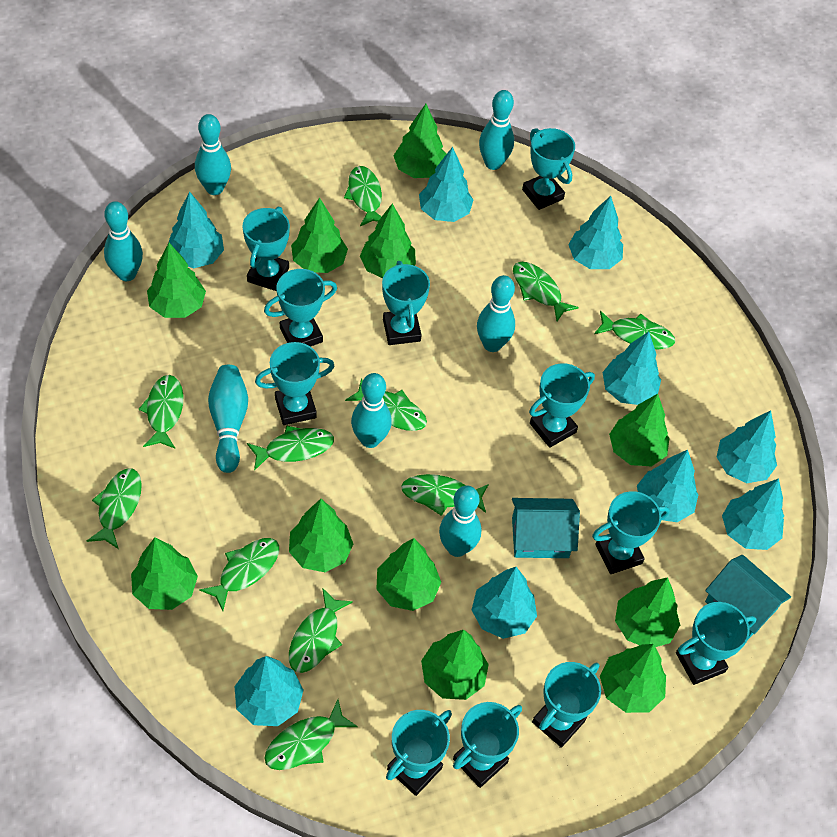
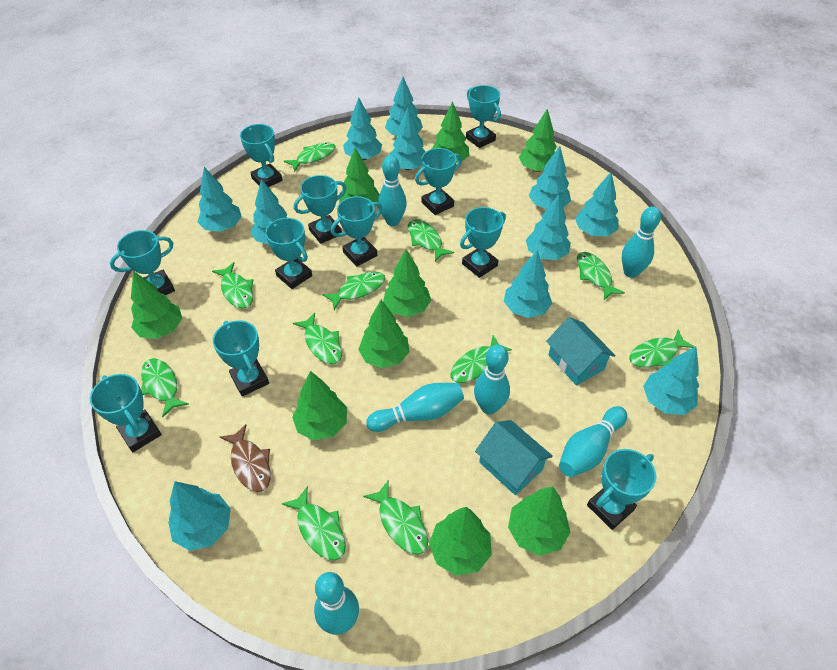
brown fish: none = 0 -> [220,424,271,492] = 1
green tree: [131,537,198,610] [147,243,206,318] [289,499,353,572] [291,198,348,273] [360,204,416,278] [376,538,441,611] [394,104,446,178] [421,630,489,700] [600,644,666,713] [609,394,670,467] [615,577,680,647] = 11 -> [131,271,182,339] [292,371,347,440] [339,148,380,203] [358,300,409,368] [383,249,431,317] [429,507,492,576] [432,101,469,163] [508,486,571,556] [519,108,557,172] = 9
turquoise bowling pin: [104,201,143,281] [195,114,231,195] [208,365,248,473] [351,373,392,448] [439,486,481,557] [477,275,515,352] [479,90,514,170] = 7 -> [314,572,359,635] [366,383,464,432] [378,155,407,226] [474,345,510,415] [559,406,627,477] [622,206,661,278] = 6
turquoise tree: [168,191,224,268] [234,656,303,726] [419,147,473,222] [472,567,537,639] [568,196,623,269] [602,332,661,405] [637,450,699,522] [717,411,777,483] [722,478,784,550] = 9 -> [168,481,231,551] [198,167,242,232] [250,179,287,245] [343,98,382,160] [385,77,423,136] [389,108,425,170] [504,250,552,318] [526,195,571,260] [529,146,571,209] [575,172,619,236] [643,346,699,415] = 11

